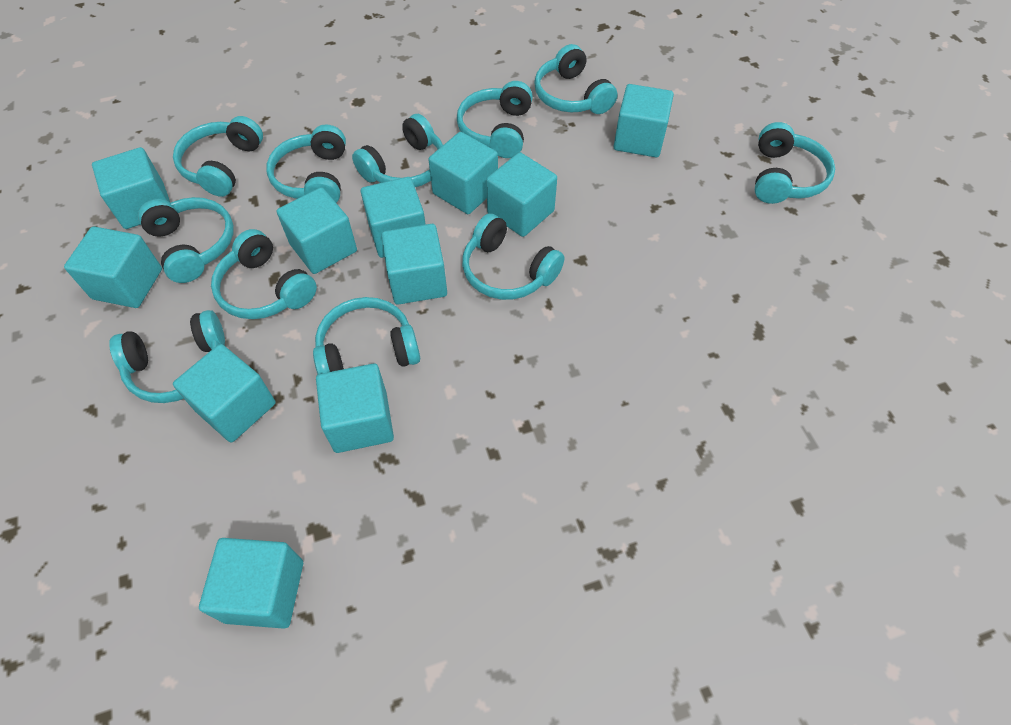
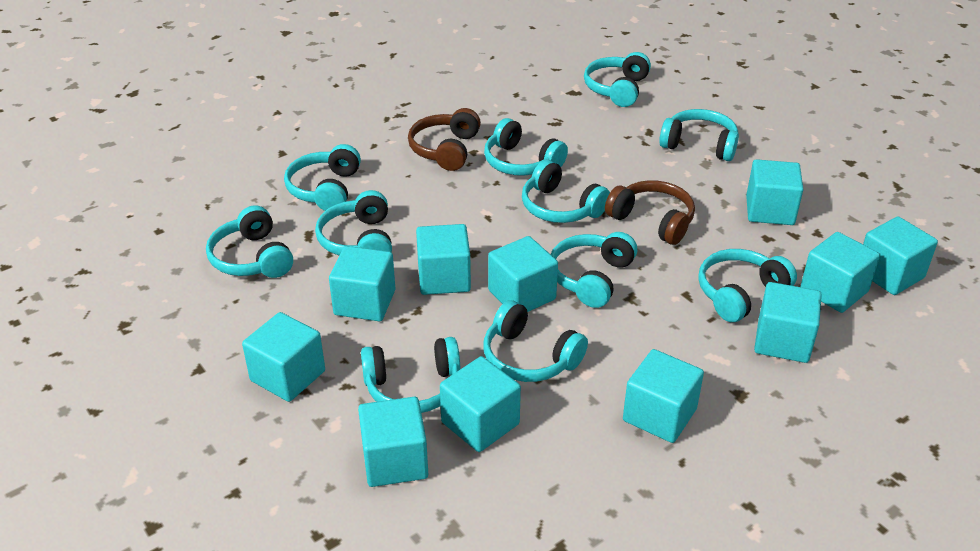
brown headphones: none = 0 -> [408,108,481,171] [605,180,695,245] = 2

